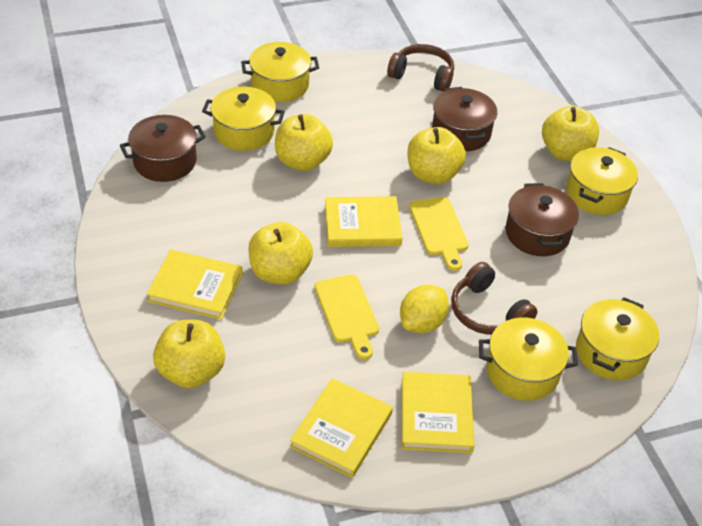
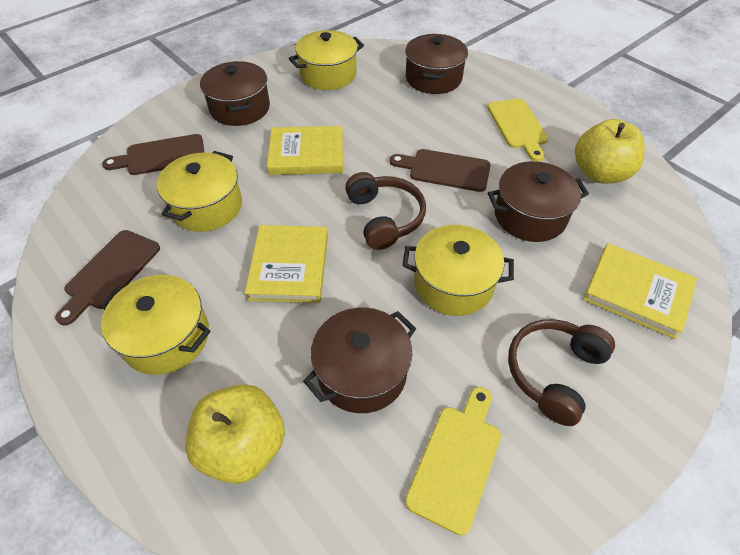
brown cutting board: none = 0 -> [55,230,160,326] [102,134,204,175] [390,149,491,192] = 3
brown pot: [120,115,206,182] [432,87,497,151] [506,183,579,256] = 3 -> [200,61,270,126] [303,307,416,413] [405,34,468,94] [488,161,589,242] = 4
yellow apple: [153,320,225,388] [248,222,313,285] [275,114,333,171] [407,127,466,184] [542,106,599,161] = 5 -> [185,384,285,484] [575,119,645,183] = 2
yellow book: [146,250,243,320] [290,378,393,478] [325,196,402,247] [402,372,474,453] = 4 -> [245,225,328,303] [267,126,343,175] [583,243,697,339] = 3
yellow lemon: [400,285,449,333] = 1 -> none = 0
yellow pot: [202,86,285,151] [241,42,319,102] [479,318,578,401] [566,147,638,215] [576,297,659,380] = 5 -> [100,275,210,375] [157,151,242,232] [289,30,364,90] [402,225,514,316] = 4

